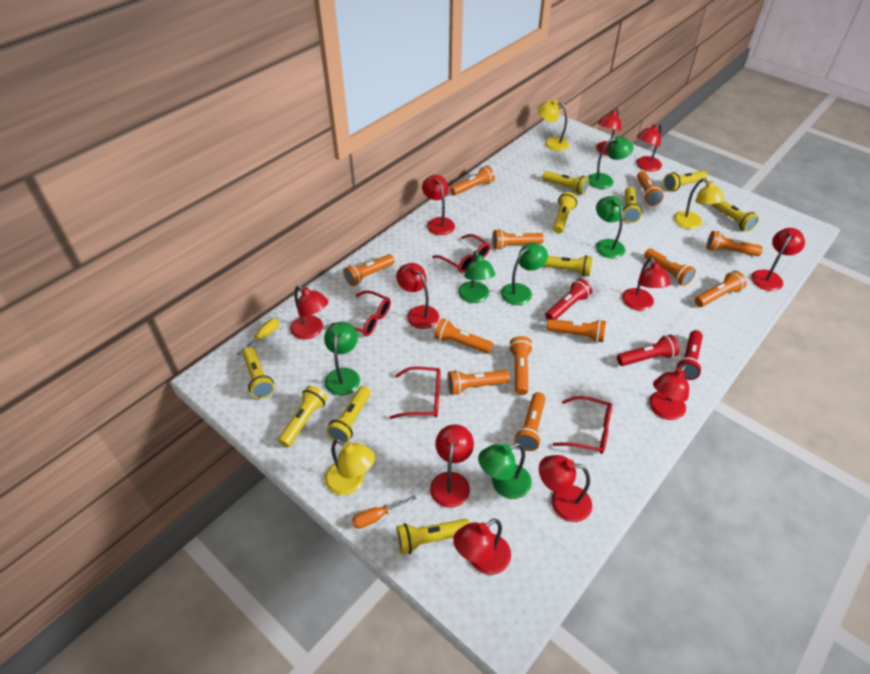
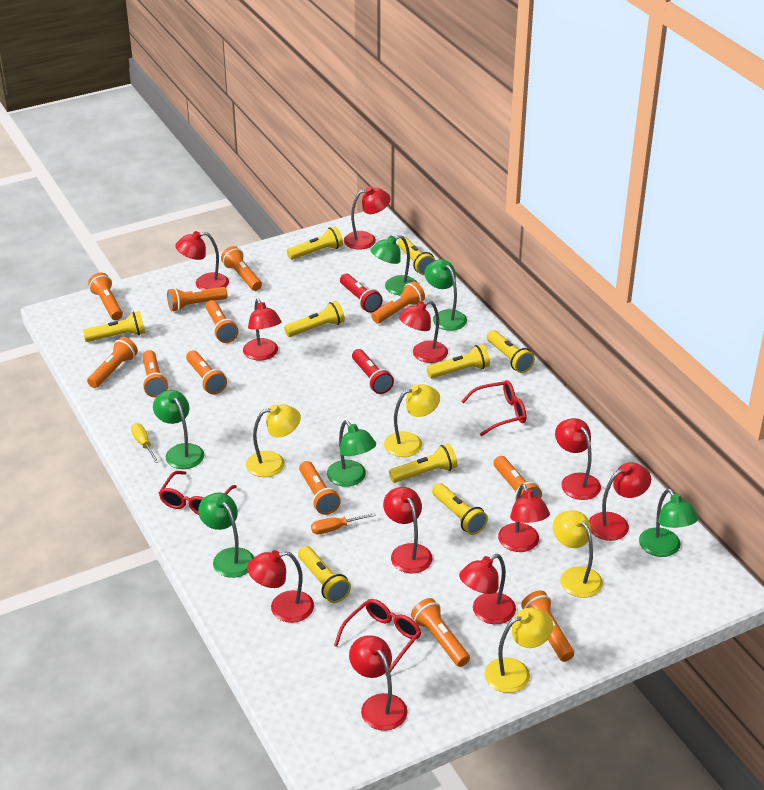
red flashlight: [545,278,592,320] [617,334,679,366] [676,330,703,380] = 3 -> [340,274,383,313] [352,349,394,394] = 2
red glasses: [331,290,391,336] [390,367,440,419] [432,234,490,273] [553,396,612,454] = 4 -> [159,471,237,515] [334,599,421,675] [461,380,527,436] = 3
yellow flashlight: [243,347,274,399] [278,386,327,447] [326,386,371,443] [396,519,470,555] [542,171,589,195] [542,255,592,277] [553,192,577,234] [623,187,642,223] [664,171,708,191] [712,201,759,232] = 10 -> [83,311,145,342] [284,301,345,337] [287,226,343,260] [298,546,351,603] [389,444,457,483] [398,237,435,275] [427,344,490,378] [432,483,488,535] [487,330,535,373] = 9
yellow lamp: [325,439,375,495] [538,100,569,151] [674,179,725,229] = 3 -> [246,404,301,477] [384,384,440,457] [484,608,553,693] [553,510,603,598] = 4

